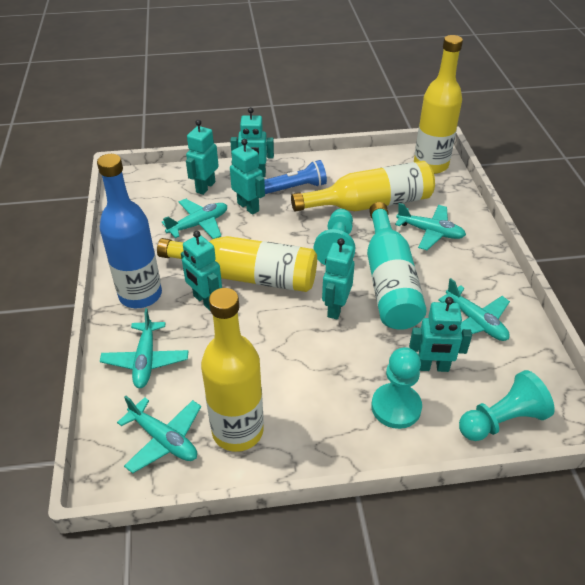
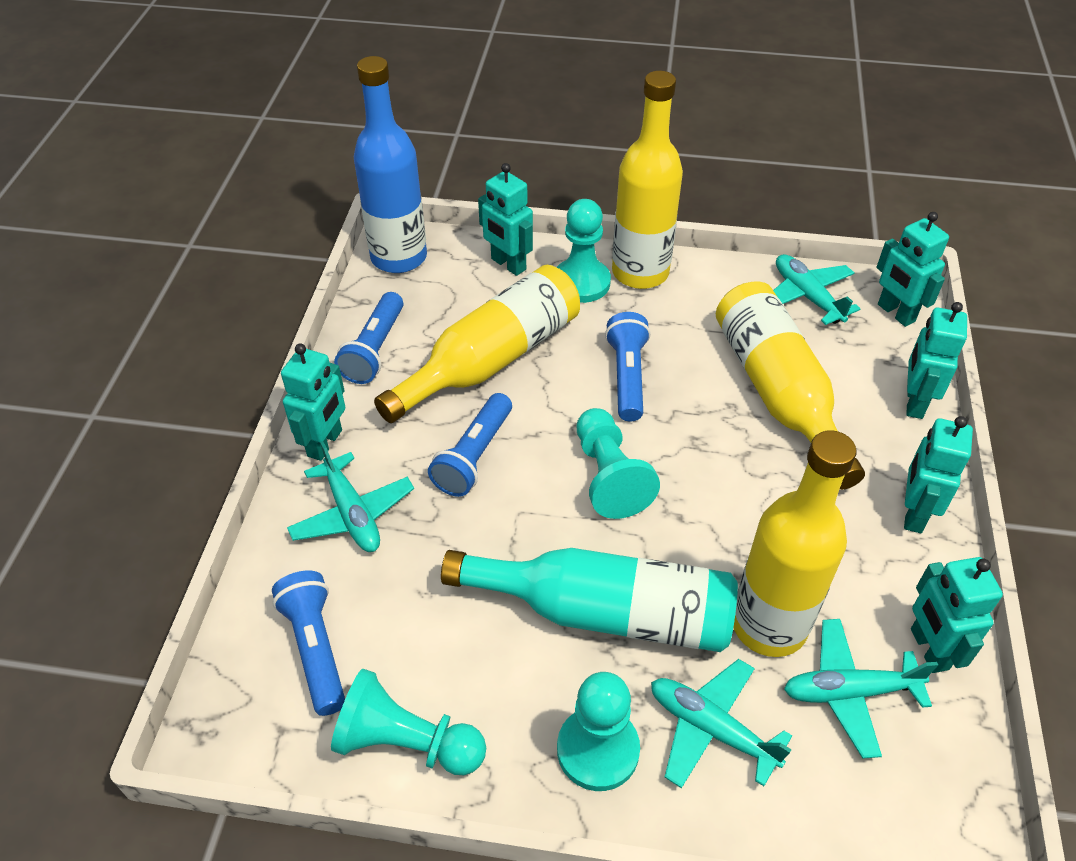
blue flashlight: [264,160,327,194] = 1 -> [272,571,345,716] [334,292,403,384] [428,393,512,497] [605,312,651,422] = 4
turquoise pawn: [313,209,356,265] [371,347,422,429] [459,370,555,441] = 3 -> [331,669,486,775] [557,199,611,303] [557,672,640,791] [577,408,660,519] = 4
turquoise plane: [100,308,188,388] [117,396,201,473] [162,199,227,239] [395,203,466,250] [438,278,510,341] = 5 -> [287,441,414,552] [651,659,792,788] [773,254,860,325] [784,619,938,759] = 4

